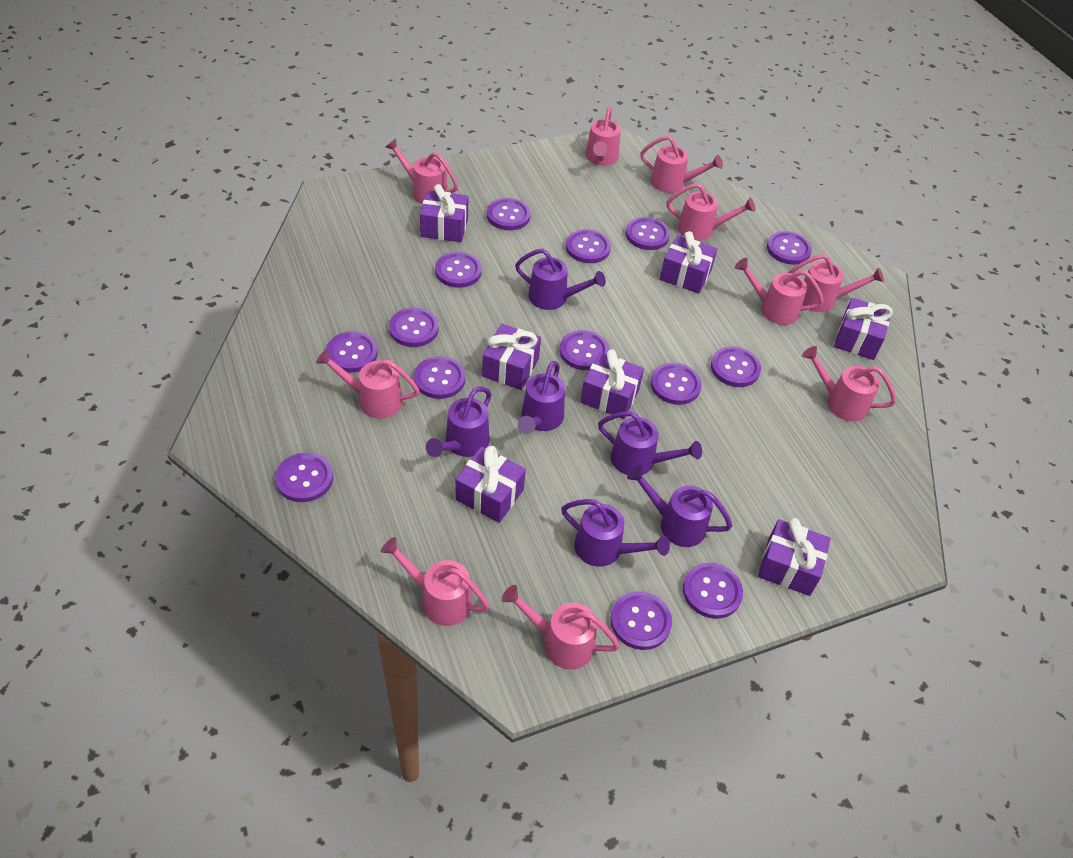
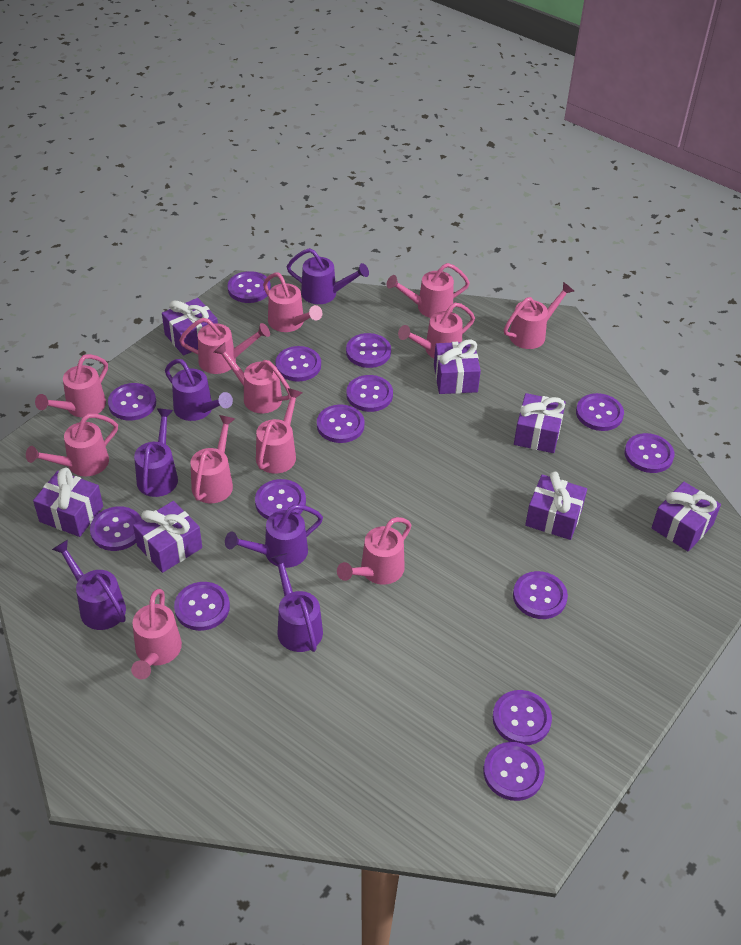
pink watering can: [316,349,419,419] [381,537,490,626] [386,138,458,204] [502,585,620,669] [585,106,621,166] [640,136,723,193] [666,183,756,241] [735,258,824,325] [788,254,884,312] [802,346,897,422] = 10 -> [26,414,118,476] [35,354,108,418] [131,589,182,679] [179,318,270,374] [191,415,235,503] [214,343,291,413] [256,388,303,474] [263,273,322,332] [337,517,412,585] [387,263,470,318] [398,303,475,358] [504,282,574,349] = 12

